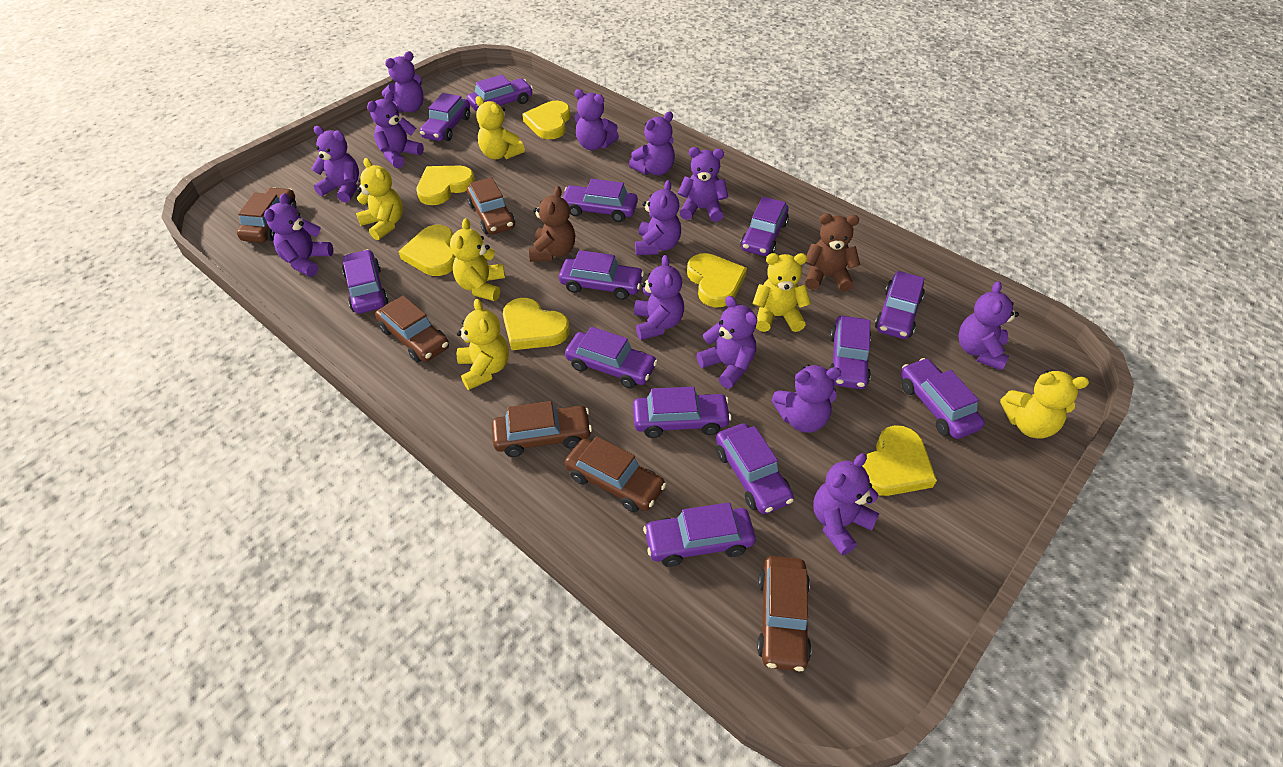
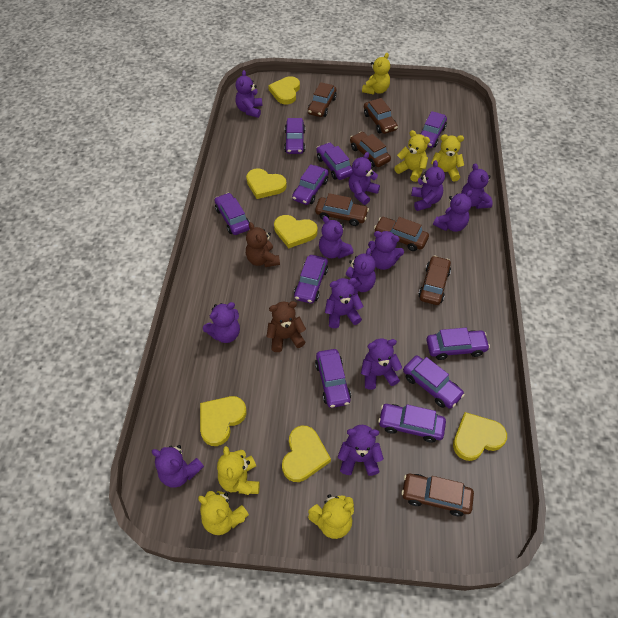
brown car: [237,187,296,243] [375,295,449,362] [467,177,515,234] [492,401,592,457] [565,436,667,512] [757,556,812,671] = 6 -> [308,82,337,117] [315,193,369,226] [350,132,391,167] [364,98,398,134] [374,217,429,251] [401,474,474,516] [419,255,451,305] = 7
purple car: [342,249,388,314] [420,93,470,141] [467,74,533,112] [559,250,644,300] [562,179,638,222] [565,327,658,388] [633,387,732,438] [643,503,756,567] [716,423,794,514] [740,197,789,256] [829,316,871,389] [875,271,925,339] [901,358,985,439] = 13 -> [214,193,250,235] [284,118,305,154] [292,164,329,205] [294,255,328,304] [315,349,351,408] [316,142,353,180] [378,404,446,443] [403,356,465,409] [421,111,447,148] [426,328,490,360] = 10

